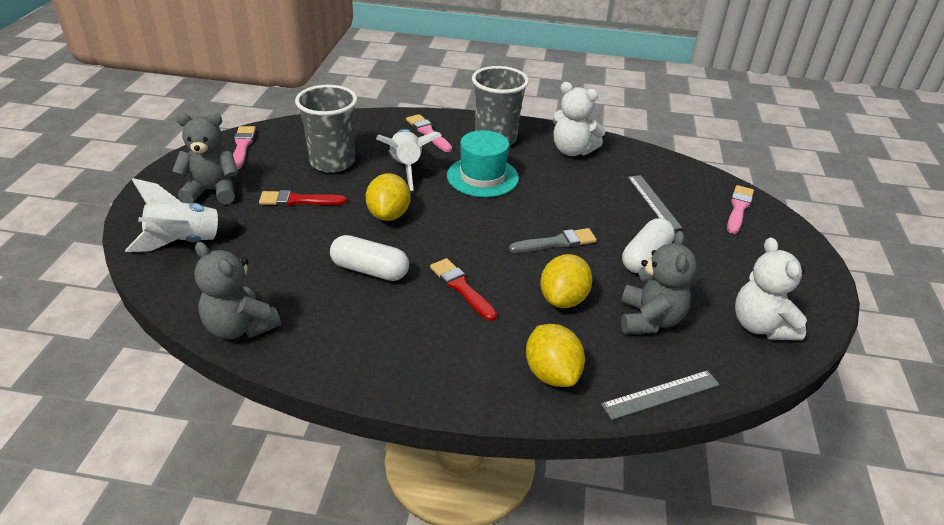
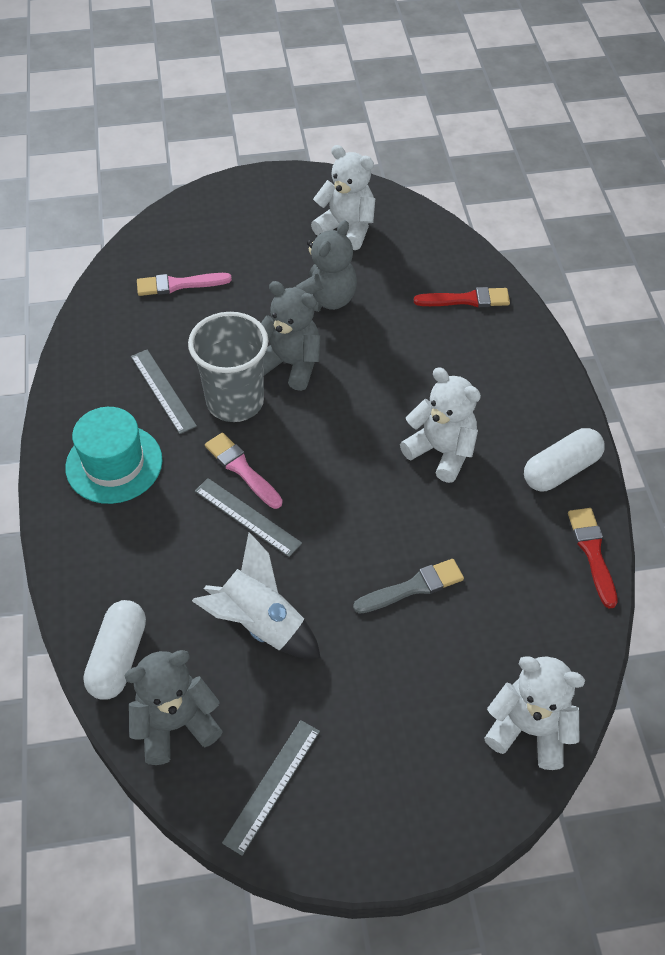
grey cup: [295,85,357,173] [472,66,529,146] = 2 -> [188,312,268,422] = 1
grey ruler: [601,370,720,420] [628,175,682,230] = 2 -> [131,349,197,434] [195,478,302,557] [222,720,320,856] = 3
pink brush: [233,126,256,170] [406,114,452,152] [727,185,754,234] = 3 -> [137,273,232,296] [205,432,283,509] = 2
white rocket: [125,178,242,252] [376,129,442,191] = 2 -> [192,532,321,659] = 1
white teddy bear: [553,82,605,156] [735,237,807,340] = 2 -> [311,145,375,250] [400,367,481,483] [484,656,585,770] = 3
yellow lemon: [366,173,411,221] [526,324,585,387] [540,254,593,308] = 3 -> none = 0

